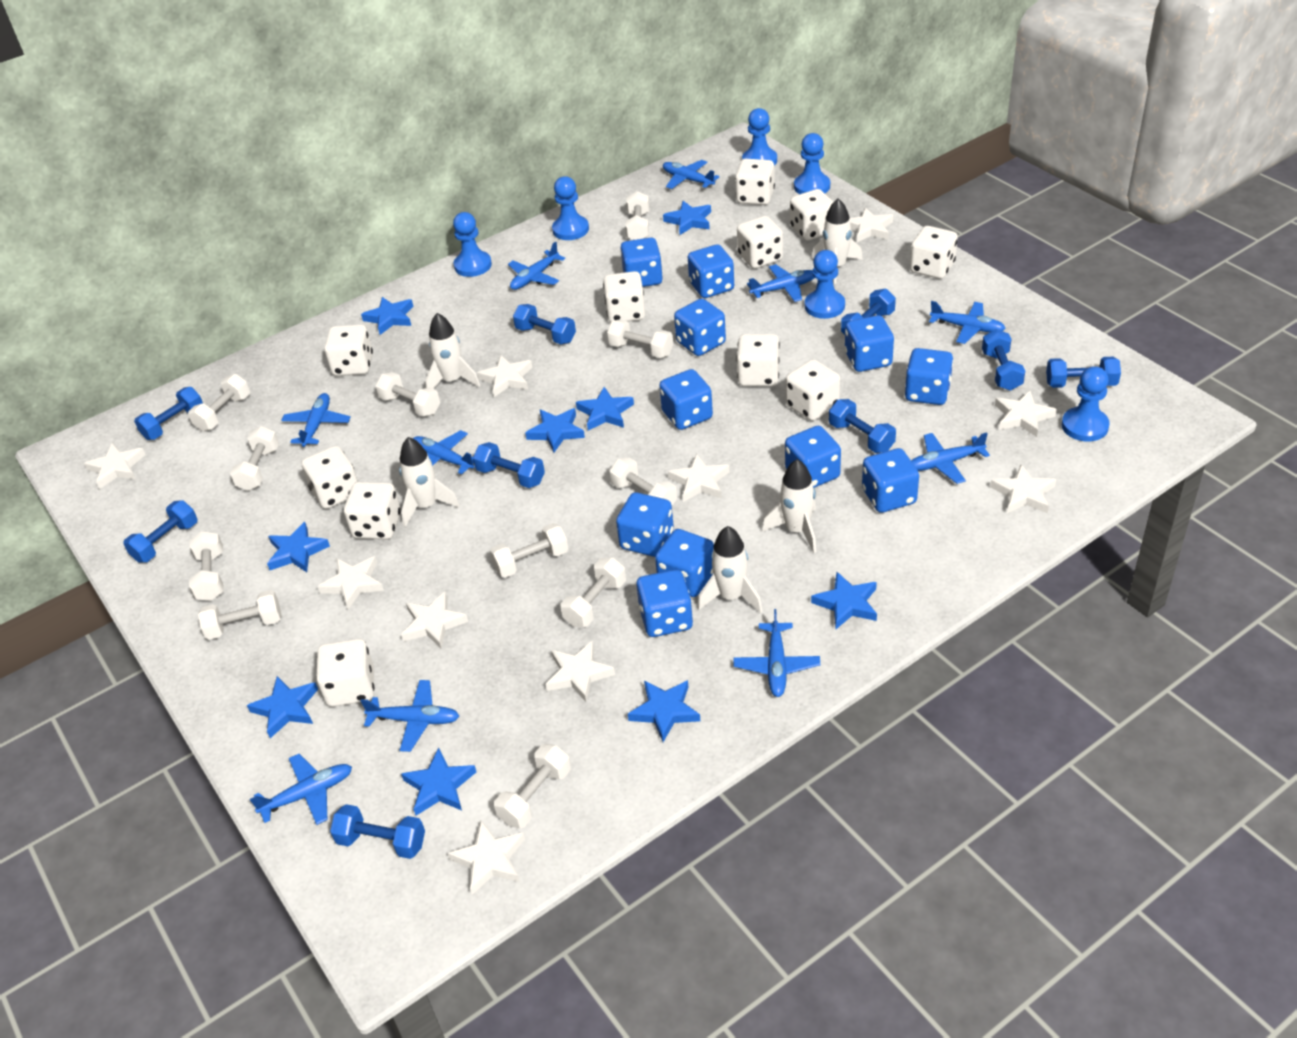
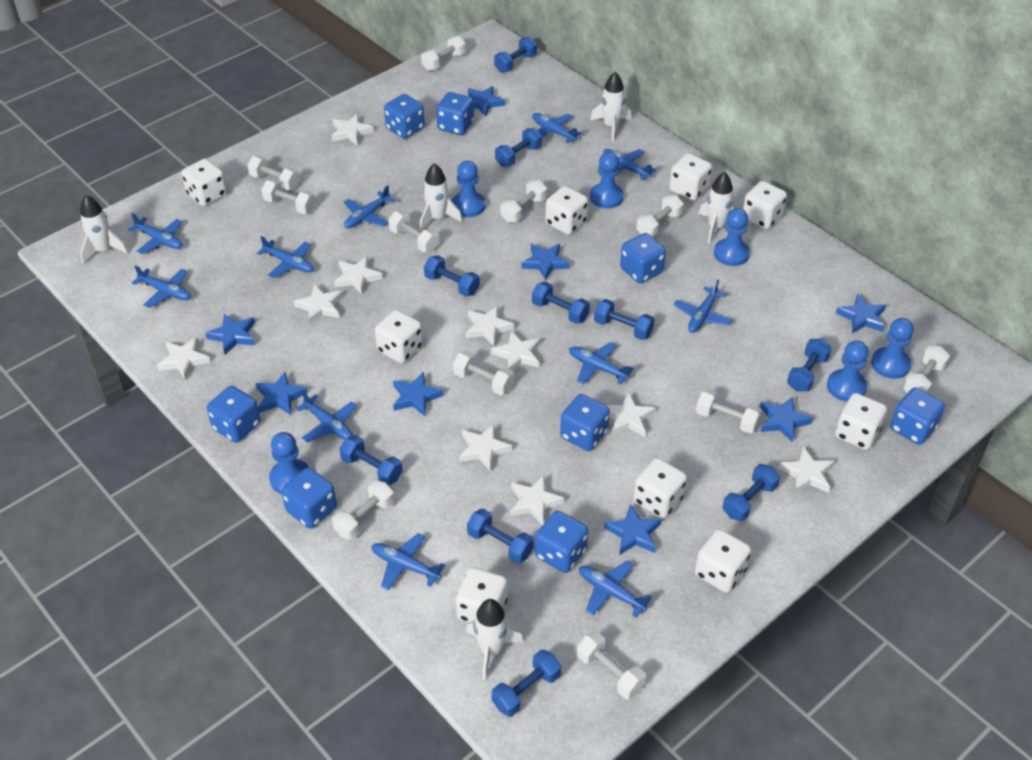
blue dice: [616,492,674,557] [620,237,663,287] [636,569,693,637] [655,529,714,597] [659,369,713,430] [674,299,726,356] [688,244,734,298] [785,426,841,488] [845,315,894,372] [862,448,919,513] [905,348,953,405] = 11 -> [206,386,260,443] [281,468,337,529] [384,94,425,139] [436,92,474,135] [535,511,588,573] [560,394,610,451] [620,233,666,283] [890,387,945,445] = 8
blue dumbbell: [123,500,198,562] [134,387,203,440] [330,804,425,859] [473,442,545,488] [513,304,576,344] [829,399,896,453] [841,289,896,335] [982,329,1025,391] [1046,357,1121,388] = 9 -> [339,435,403,485] [424,255,480,297] [467,509,534,564] [491,650,561,717] [494,37,537,73] [495,128,542,167] [532,282,590,324] [594,299,655,340] [723,464,780,521] [787,339,832,391] = 10
blue plane: [250,754,352,825] [281,393,351,447] [361,680,459,752] [413,430,475,475] [508,241,565,290] [663,160,720,189] [734,609,820,697] [747,264,815,302] [911,432,990,484] [929,301,1006,344] = 10 -> [128,213,182,254] [132,265,191,308] [257,236,314,278] [296,391,357,442] [344,185,396,228] [372,533,445,590] [532,113,582,143] [569,342,634,384] [579,561,652,618] [603,149,656,181] [673,280,733,333] = 11
blue star: [247,676,318,738] [267,522,330,572] [361,297,413,335] [401,748,476,816] [525,408,585,452] [576,387,634,431] [628,680,700,742] [663,201,711,235] [811,572,877,629] = 9 -> [205,314,255,355] [255,372,308,415] [393,372,444,416] [468,86,505,116] [522,244,570,280] [604,504,662,555] [760,396,813,443] [836,294,886,334] = 8
white dice: [302,446,358,509] [316,638,374,707] [324,324,373,376] [344,482,401,539] [603,271,645,322] [735,159,775,205] [736,334,780,386] [737,216,783,268] [786,359,840,421] [790,189,833,241] [910,226,958,279] = 11 -> [181,158,227,206] [375,310,423,363] [456,567,508,623] [545,186,588,235] [634,458,687,518] [669,153,712,201] [695,529,751,593] [743,181,787,229] [835,393,887,450] = 9

